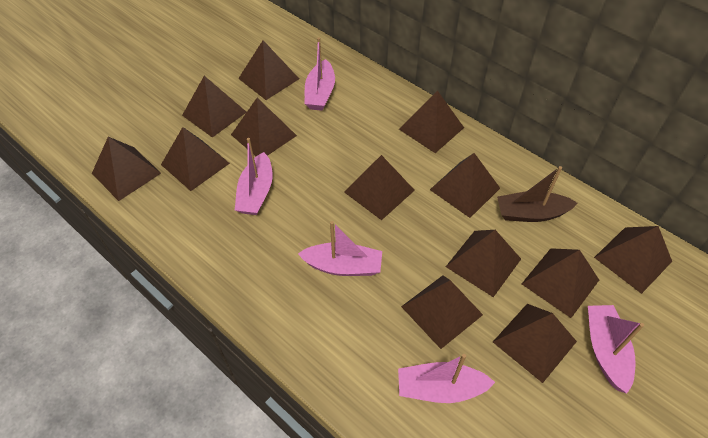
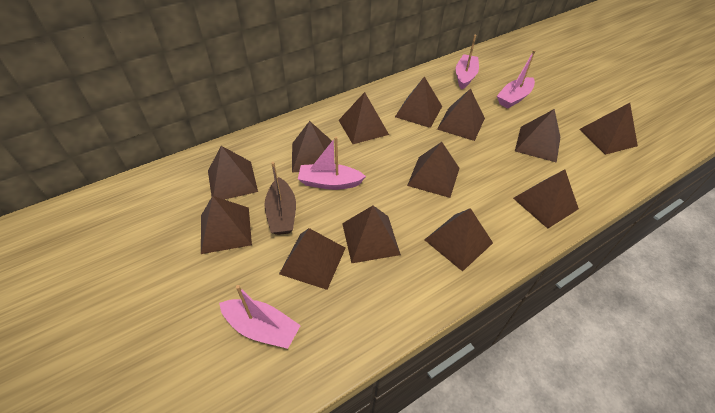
pink boat: [235,138,273,215] [298,221,382,276] [305,37,335,111] [398,354,495,403] [588,305,644,394] = 5 -> [219,285,301,349] [298,137,366,190] [456,34,479,89] [497,50,535,108] = 4

